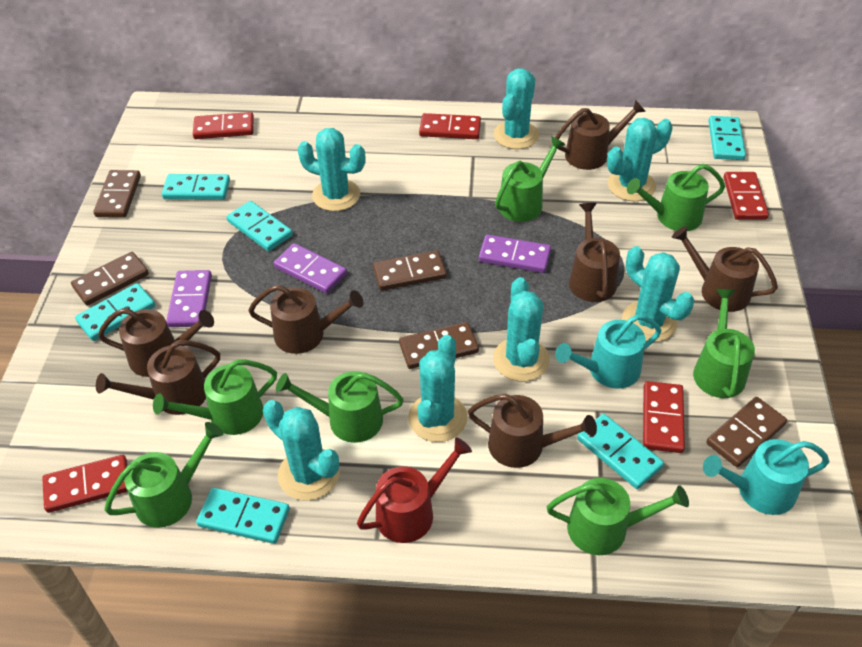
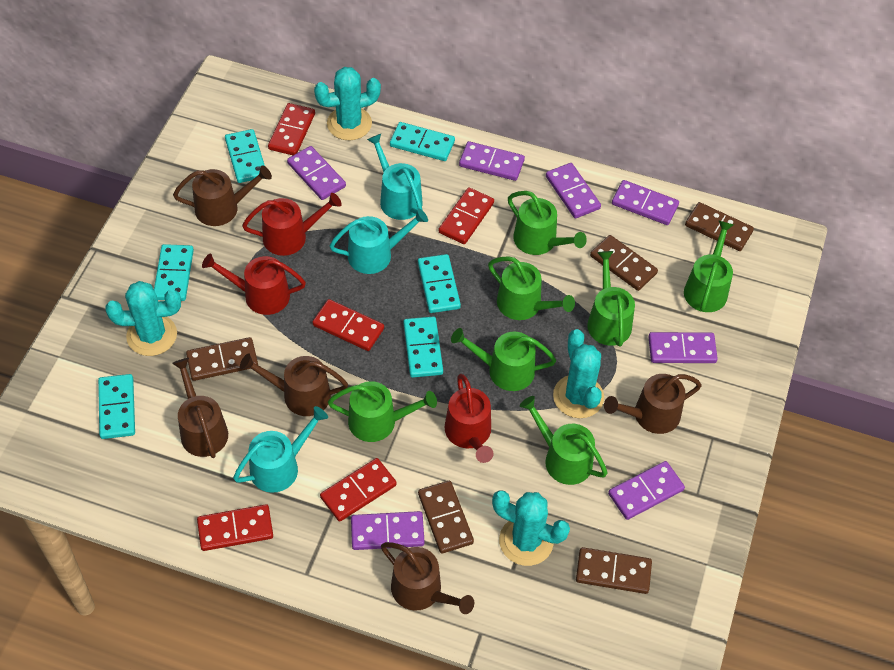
brown watering can: [96,340,220,415] [98,308,214,377] [248,285,364,354] [468,394,597,468] [555,100,646,170] [569,203,620,302] [672,226,778,312] = 7 -> [172,358,228,458] [173,166,272,226] [240,353,348,416] [381,542,474,614] [604,374,702,434] = 5
purple domino: [166,270,212,327] [274,243,347,294] [479,234,551,273] = 3 -> [287,146,346,200] [351,511,425,550] [459,141,525,181] [546,163,601,218] [608,461,685,520] [612,180,679,225] [648,332,718,363] = 7
red watering can: [357,437,472,543] = 1 -> [202,253,306,315] [242,193,342,256] [444,374,493,463] = 3
turquoise cactus: [263,400,340,501] [298,128,366,211] [408,335,468,442] [493,277,550,381] [494,69,539,149] [607,118,672,201] [622,246,694,342] = 7 -> [105,281,181,356] [314,67,381,140] [492,490,570,566] [553,329,604,418] = 4
turquoise watering can: [555,314,662,389] [703,439,829,515] = 2 -> [233,406,328,493] [329,208,428,274] [367,134,423,220] = 3

